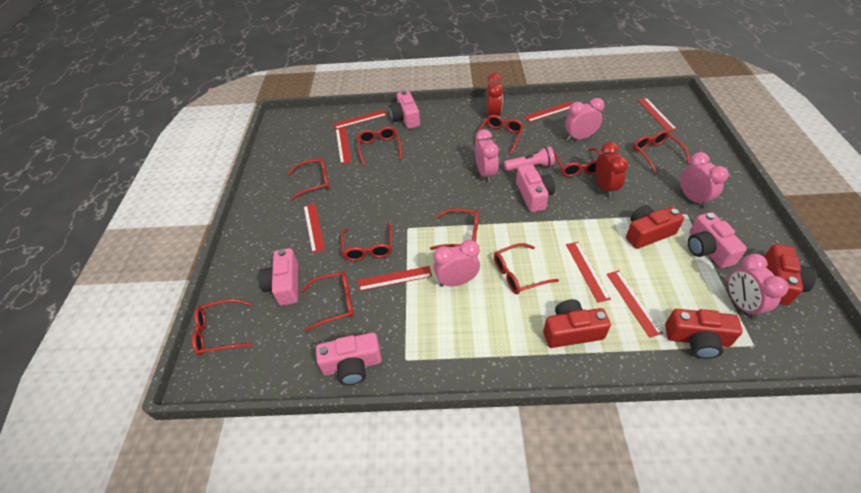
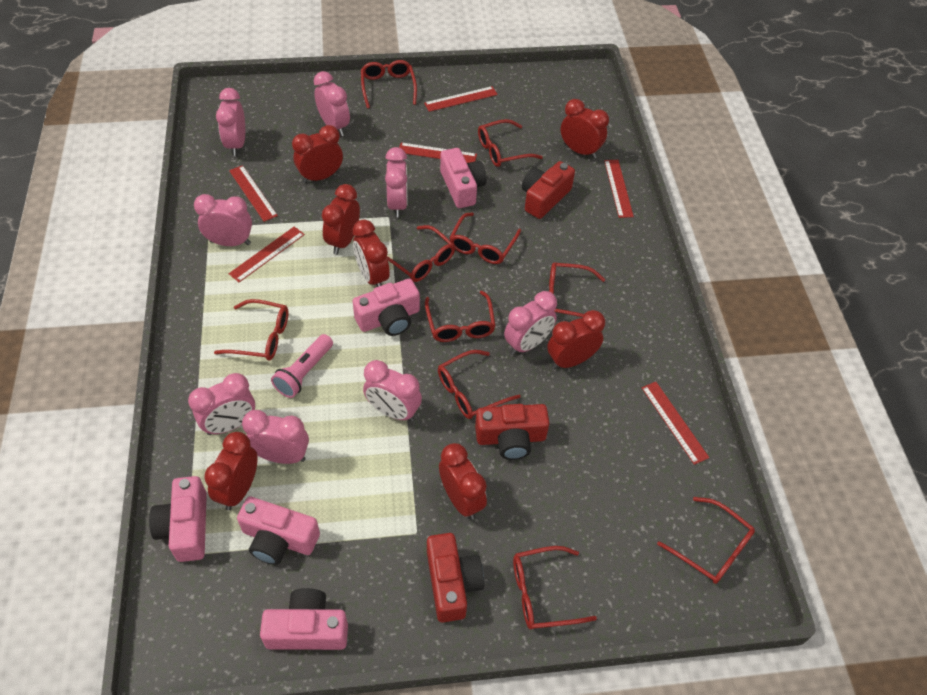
pink clock: [434,240,480,287] [475,129,499,183] [565,98,604,141] [680,152,729,208] [728,253,789,320] = 5 -> [188,373,255,435] [194,194,252,246] [216,88,245,156] [242,410,309,464] [314,71,350,136] [363,360,422,422] [385,147,408,218] [504,291,557,355] = 8
red camera: [543,299,611,348] [626,205,684,249] [665,309,742,359] [764,244,817,305] = 4 -> [427,533,484,622] [475,404,549,460] [522,161,575,219] = 3
red clock: [487,73,503,116] [596,142,628,198] = 2 -> [204,432,258,511] [292,125,343,183] [322,184,360,255] [353,220,390,287] [439,443,487,520] [547,310,605,369] [561,99,609,159] = 7
red ruler: [304,203,325,253] [333,110,387,129] [336,128,351,164] [357,266,432,291] [524,102,573,122] [566,242,611,303] [607,270,663,338] [638,98,677,131] = 8 -> [229,165,278,222] [229,226,305,282] [399,142,477,163] [424,86,498,112] [604,160,634,218] [642,382,709,465] = 6

